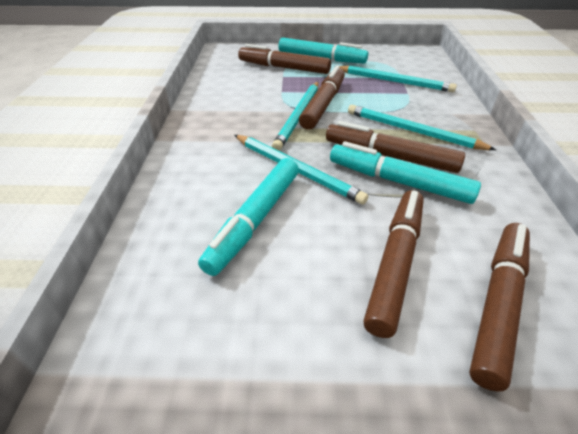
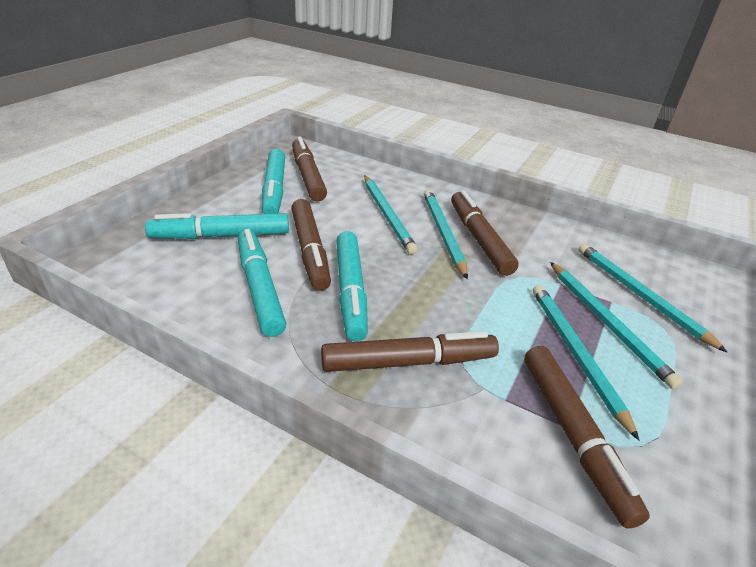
turquoise marker: [198,158,299,276] [278,38,368,63] [330,141,481,204] = 3 -> [145,213,289,239] [238,229,286,337] [262,149,285,214] [336,231,368,342] = 4
turquoise pencil: [234,135,368,205] [272,82,319,151] [339,66,457,92] [348,105,496,150] = 4 -> [364,175,418,255] [424,189,468,279] [533,285,639,440] [550,262,683,389] [578,243,727,352] = 5

